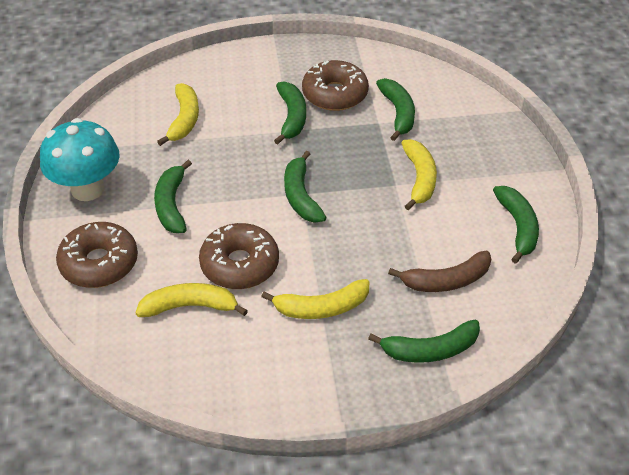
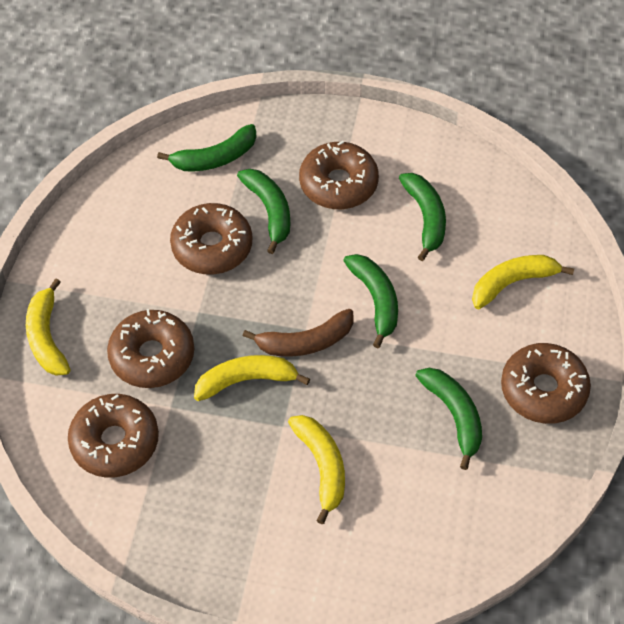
brown donut: [56,222,138,288] [199,223,279,289] [302,60,369,111] = 3 -> [68,394,159,478] [107,309,194,388] [170,203,252,274] [299,141,379,209] [501,343,591,424] = 5
green banana: [154,160,192,233] [274,81,306,144] [284,150,327,223] [368,320,480,363] [376,78,415,141] [493,186,539,264] = 6 -> [157,124,257,171] [237,169,290,254] [343,254,398,348] [399,173,446,261] [415,368,482,470] = 5
turquoise mushroom: [40,118,120,201] = 1 -> none = 0

